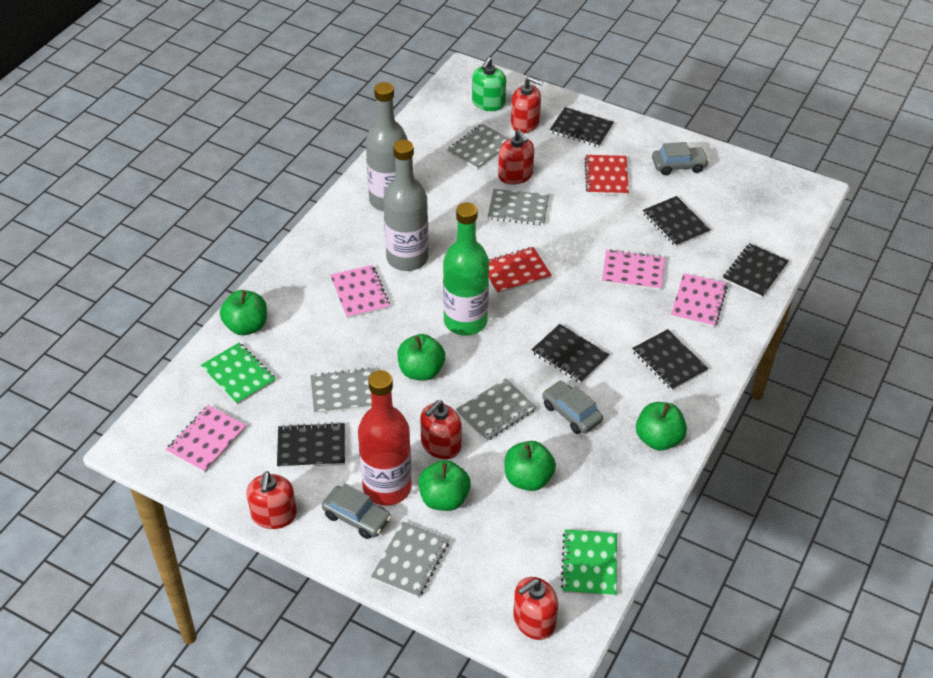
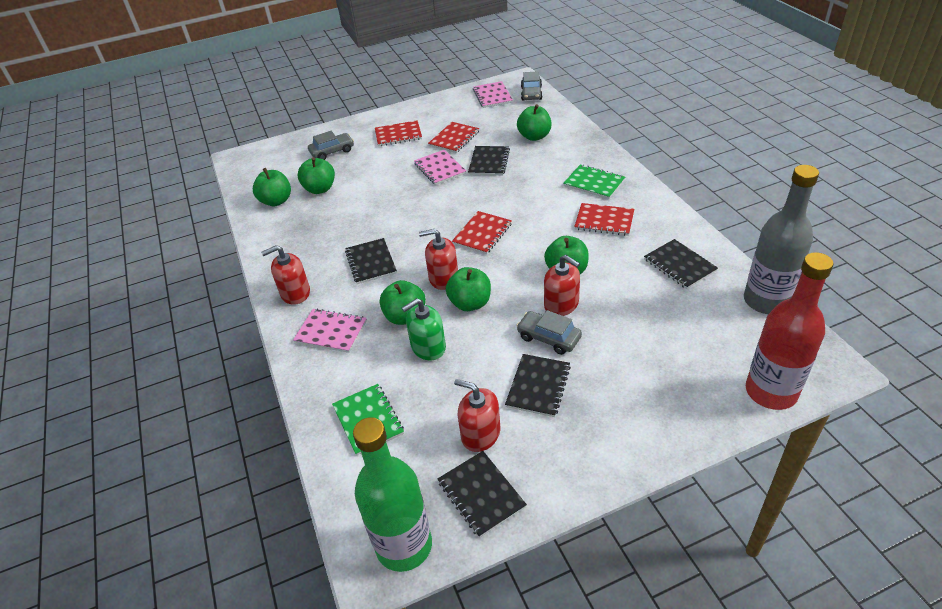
black notebook: [277,422,345,468] [531,324,609,383] [550,107,614,147] [632,329,708,390] [643,196,710,247] [723,243,789,298] = 6 -> [345,238,397,284] [437,451,527,538] [468,146,510,175] [505,354,571,417] [644,239,718,289] = 5
green apple: [220,290,267,335] [397,334,445,381] [418,460,471,511] [505,441,556,491] [636,402,687,451] = 5 -> [253,168,291,206] [298,157,335,194] [380,280,426,325] [446,267,491,311] [517,104,551,141] [544,236,589,274] = 6
grey bottle: [366,82,407,211] [383,140,429,271] = 2 -> [744,165,819,314] = 1
grey notebook: [310,368,375,414] [371,521,449,598] [447,124,509,169] [456,378,536,441] [488,189,549,226] = 5 -> none = 0
pink notebook: [166,405,246,473] [330,265,390,319] [602,249,665,290] [671,273,728,327] = 4 -> [293,308,367,353] [414,150,466,185] [473,81,513,108] = 3
red notebook: [489,247,552,294] [584,155,629,195] = 2 -> [375,120,422,146] [428,122,480,153] [452,211,512,254] [574,203,634,236] = 4
red soap dispenser: [247,471,297,529] [420,400,462,459] [498,129,534,185] [511,76,543,133] [513,577,558,640] = 5 -> [261,245,310,305] [419,229,458,290] [454,379,500,452] [544,255,580,316] = 4

